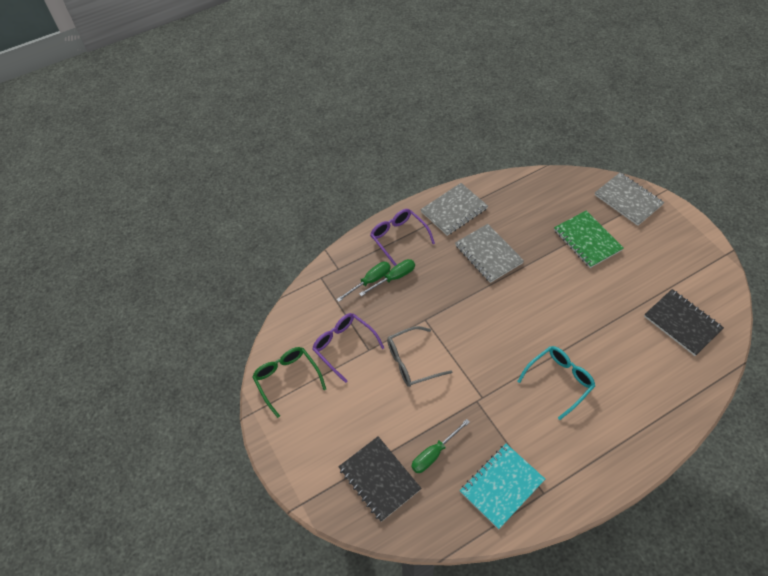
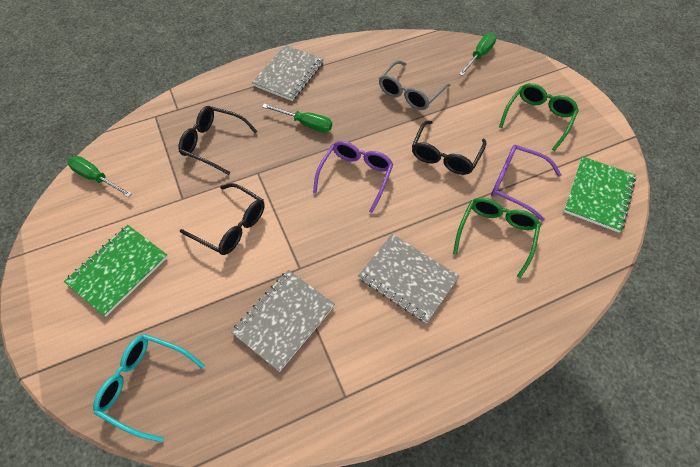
black glasses: none = 0 -> [179,106,258,175] [180,183,265,255] [412,121,487,175] = 3
black notebook: [338,436,421,522] [644,289,724,356] = 2 -> none = 0
green glasses: [252,347,326,418] = 1 -> [453,197,541,278] [499,83,579,151] = 2
green notebook: [554,210,624,268] = 1 -> [64,225,168,317] [564,156,636,233] = 2
turquoise notebook: [460,444,545,530] = 1 -> none = 0

